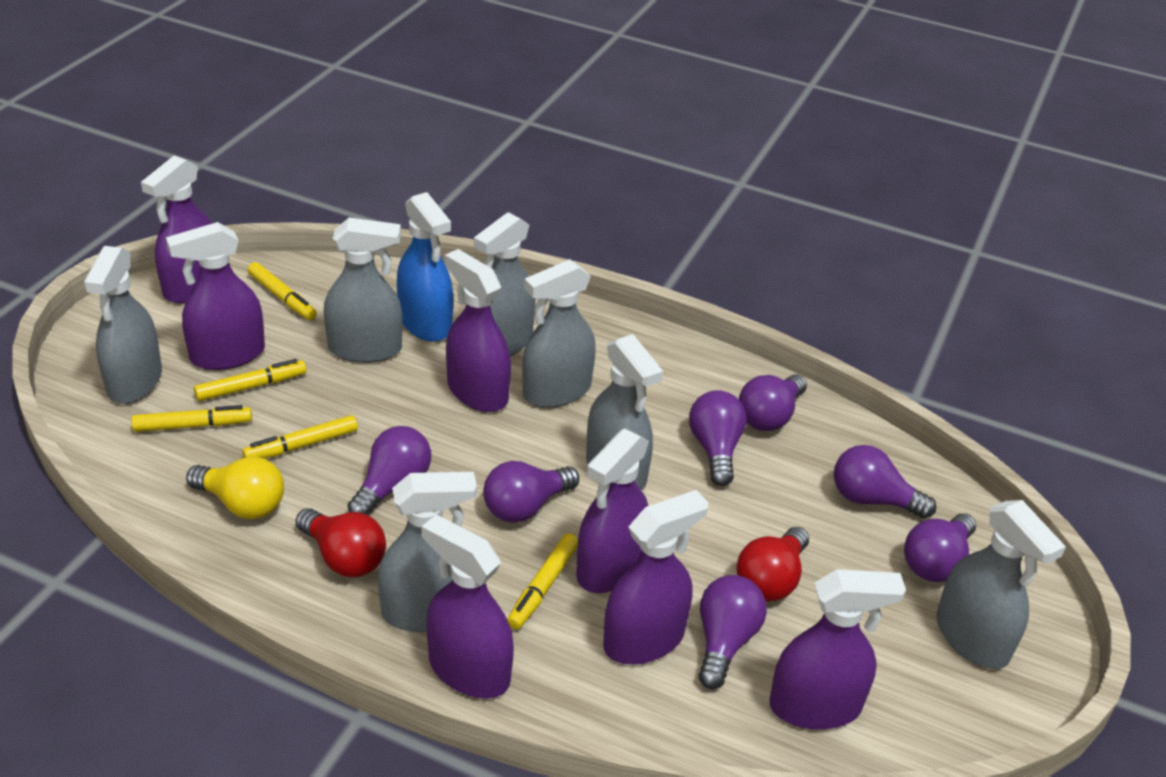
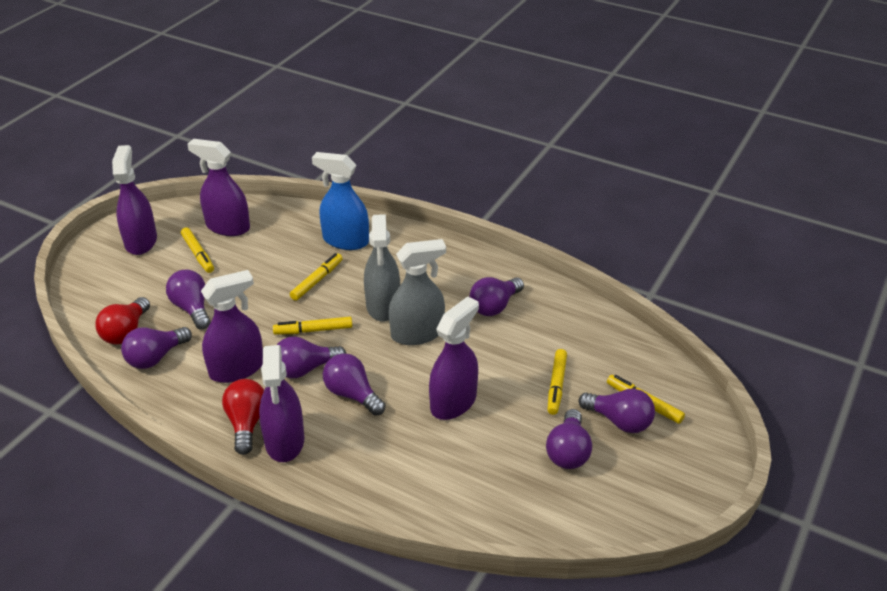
grey spray bottle: [84,246,162,404] [324,218,403,363] [378,472,477,632] [474,212,536,356] [522,259,596,408] [586,334,663,491] [936,500,1066,669] = 7 -> [364,214,400,322] [389,239,446,345] = 2
purple spray bottle: [141,155,212,303] [166,222,265,370] [421,515,514,699] [445,249,511,412] [576,428,649,593] [603,490,709,665] [770,569,906,730] = 7 -> [112,145,157,255] [187,139,250,236] [201,270,263,383] [259,345,305,462] [429,296,479,420] = 5
yellow light bulb: [186,456,284,519] = 1 -> none = 0

